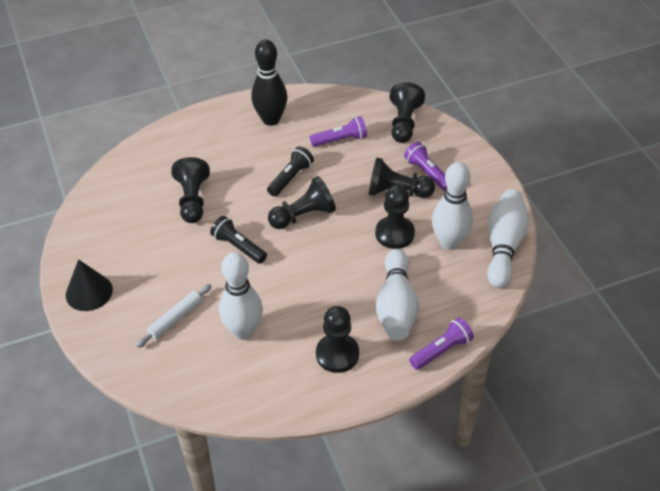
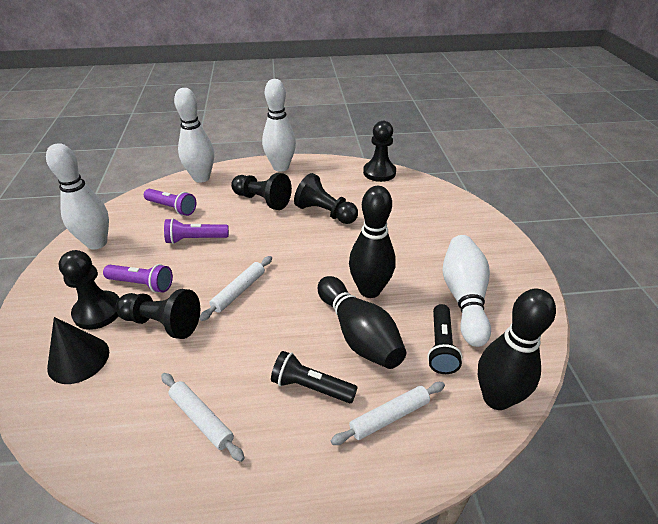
black bowling pin: [251,40,287,126] = 1 -> [318,276,406,369] [349,186,396,298] [478,289,556,410] = 3
black pawn: [171,157,210,223] [268,176,336,229] [316,306,359,373] [368,157,435,198] [375,185,415,249] [390,82,425,143] = 6 -> [59,250,119,330] [115,289,200,339] [231,173,292,210] [294,173,358,224] [363,121,396,182] = 5
white rolling pin: [136,284,212,348] = 1 -> [161,373,244,462] [199,256,272,321] [331,382,445,445] = 3

